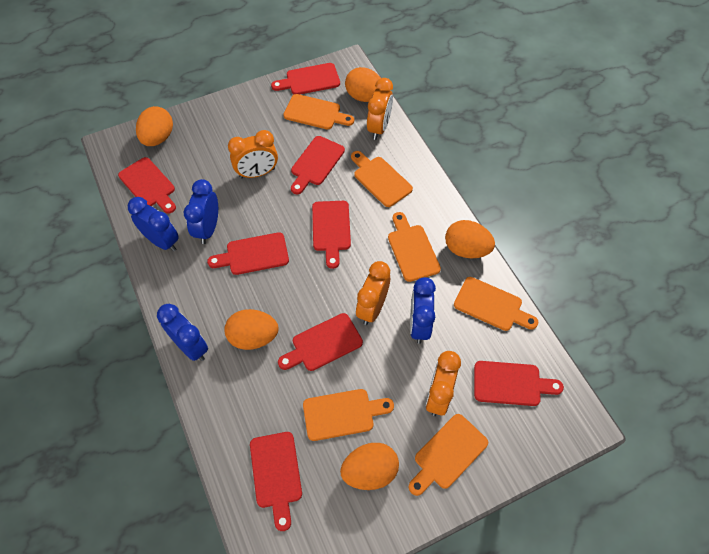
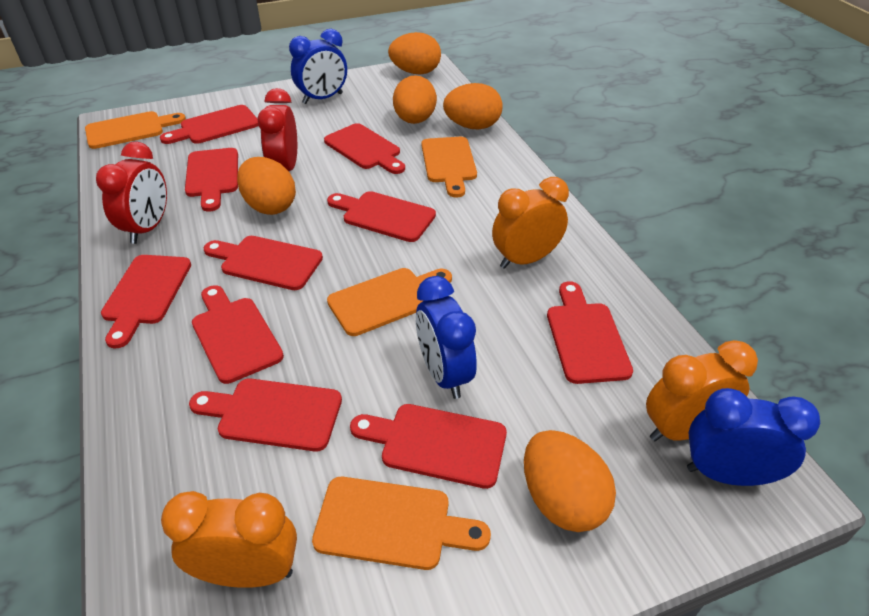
blue clock: [128,197,179,252] [157,304,208,361] [184,179,218,244] [410,277,436,344] = 4 -> [289,29,347,104] [416,276,477,399] [687,388,820,486] = 3
orange clock: [228,130,278,178] [356,261,390,325] [367,78,393,140] [426,351,461,416] = 4 -> [161,491,297,588] [492,177,569,269] [646,340,758,441] = 3
orange cutting board: [283,94,354,129] [303,389,394,441] [351,151,413,207] [388,212,441,282] [409,414,488,496] [454,277,538,331] = 6 -> [85,111,186,149] [312,477,491,570] [327,268,452,336] [422,137,477,197] = 4
red clock: none = 0 -> [96,142,167,244] [257,88,297,171] = 2
red cutting board: [118,157,176,214] [207,232,289,275] [250,432,302,531] [271,63,340,94] [278,313,363,371] [291,136,345,194] [312,201,351,269] [474,361,564,406] = 8 -> [101,255,191,348] [160,105,258,144] [185,148,238,211] [189,379,342,451] [192,285,284,384] [204,236,323,290] [324,123,405,174] [327,191,436,242] [350,404,507,489] [547,281,633,384] = 10

